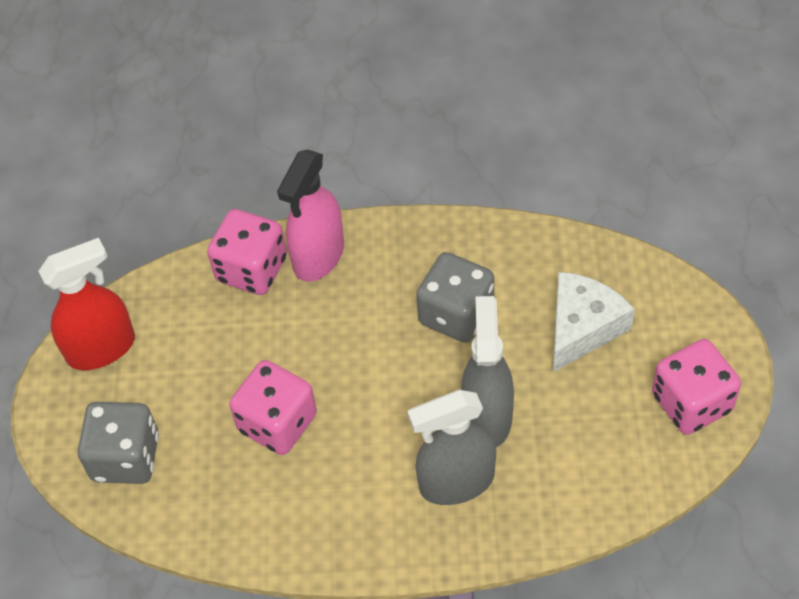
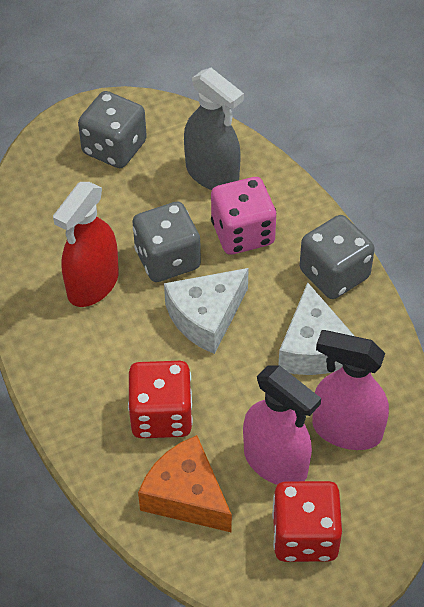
grey dice: [78,402,159,484] [416,252,494,343] = 2 -> [78,91,147,168] [132,201,201,282] [300,215,375,299] = 3
grey spray bottle: [408,390,496,505] [461,296,514,447] = 2 -> [184,68,244,190] = 1
orange cheese: none = 0 -> [138,435,232,532] = 1
pink dice: [207,209,287,295] [229,360,317,455] [652,339,741,435] = 3 -> [211,177,276,255] = 1
pink spray bottle: [277,150,344,282] = 1 -> [243,365,321,485] [312,330,389,450] = 2
red dice: none = 0 -> [128,361,193,438] [272,481,342,562] = 2
white cheese: [553,272,635,372] = 1 -> [164,268,249,354] [278,282,354,375] = 2

